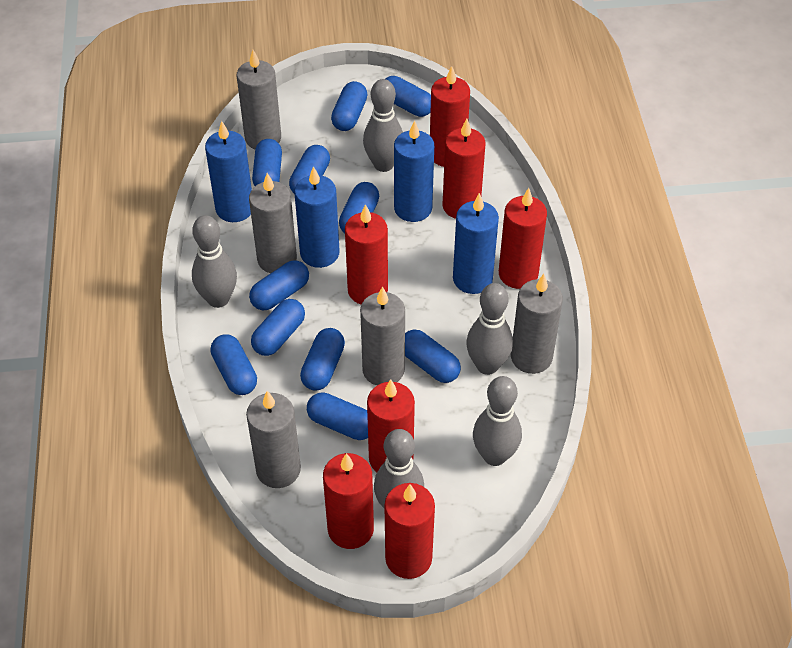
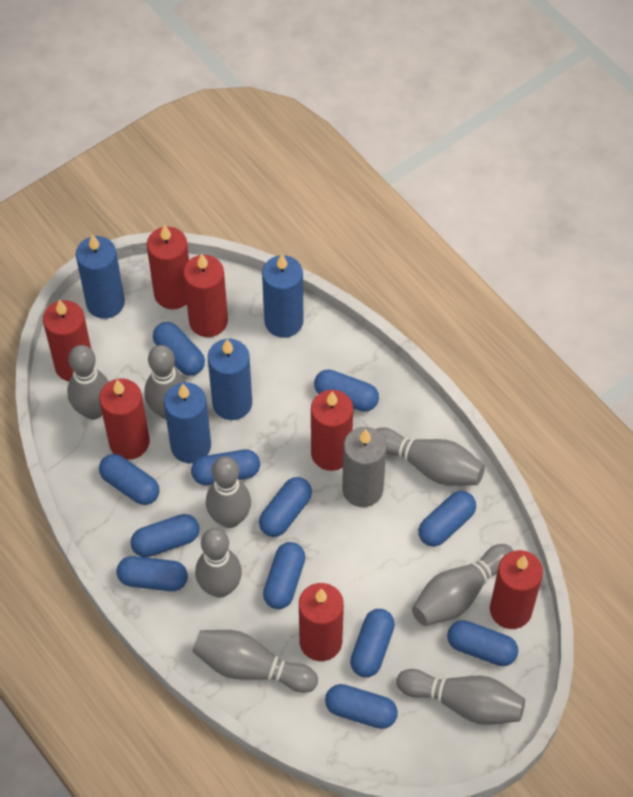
blue capsule: [210,334,257,395] [249,260,309,310] [251,299,305,356] [252,139,282,186] [289,145,330,193] [300,328,345,391] [307,392,368,440] [331,81,367,131] [339,182,379,233] [385,76,431,117] [405,330,461,383] = 11 -> [99,454,160,505] [117,556,188,591] [130,514,200,557] [153,322,205,376] [191,450,260,485] [259,477,312,537] [263,542,305,609] [314,369,379,412] [325,684,398,729] [350,609,395,677] [418,491,476,547] [447,620,518,666] = 12
grey bowling pin: [192,215,237,308] [363,79,403,172] [374,429,424,509] [466,283,513,375] [473,376,522,466] = 5 -> [67,345,109,420] [144,345,186,419] [192,630,318,693] [195,528,242,598] [206,457,251,528] [376,427,485,486] [396,669,525,725] [412,544,513,626] = 8
grey candle: [237,50,281,149] [246,391,301,488] [249,173,297,273] [360,286,405,386] [511,274,563,374] = 5 -> [342,427,387,507] = 1

